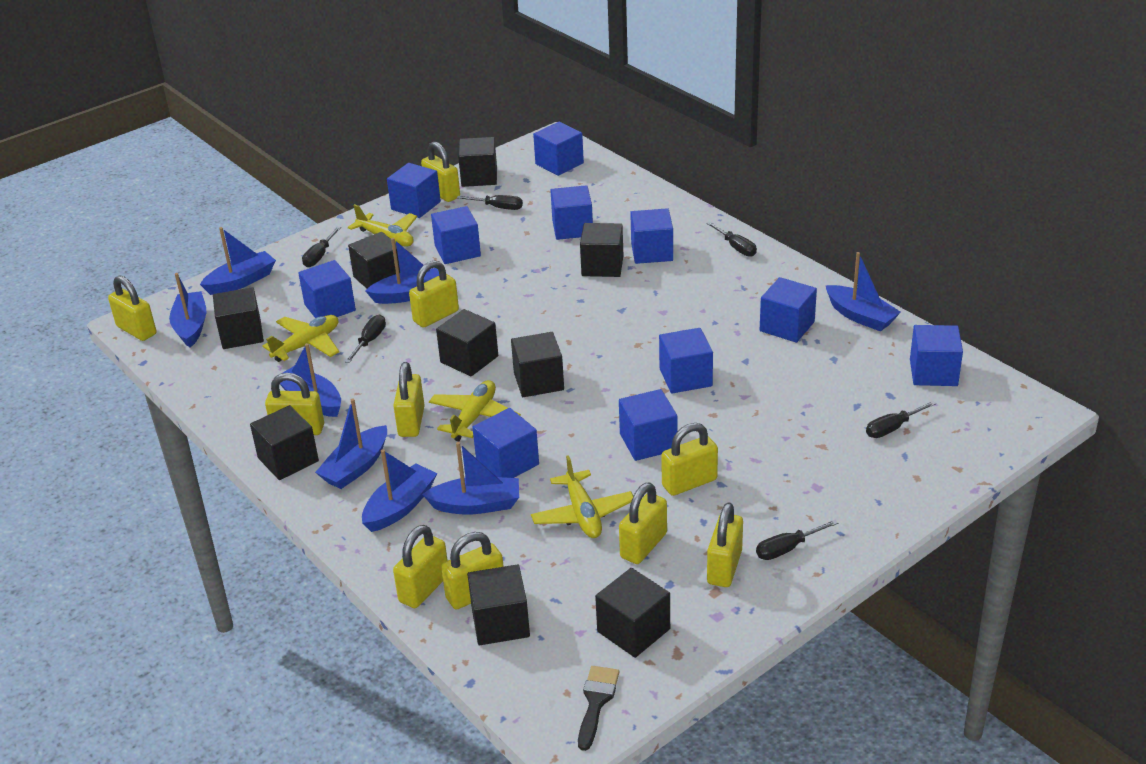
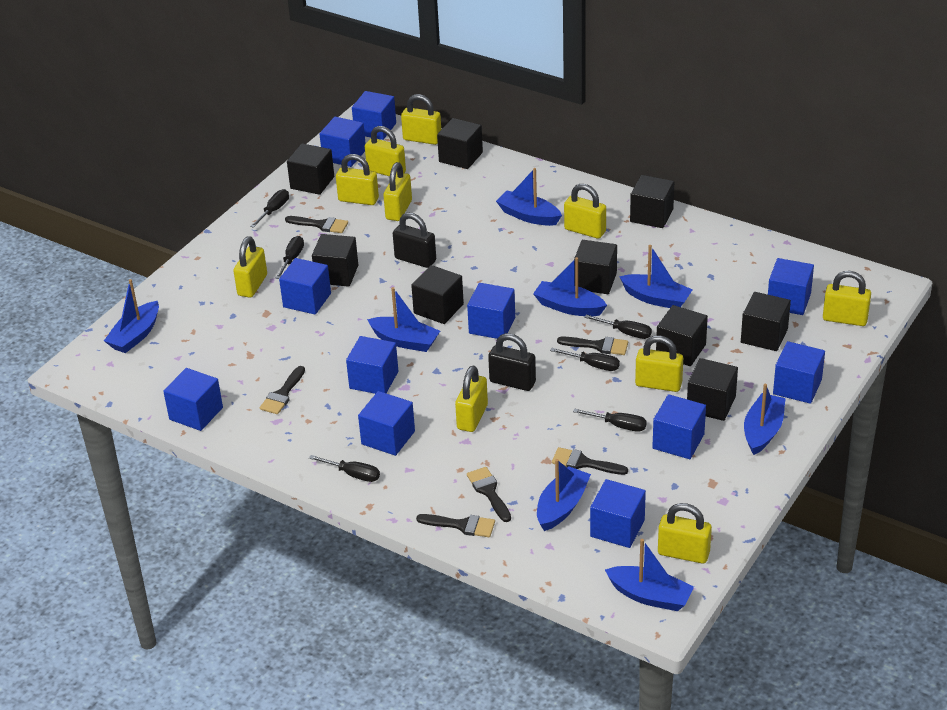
black brush: [578,666,619,751] = 1 -> [260,366,305,414] [285,216,348,233] [416,514,495,537] [467,467,511,522] [552,447,628,475] [557,337,628,355] = 6
black padlock: none = 0 -> [393,212,436,268] [488,333,536,391] = 2
yellow plane: [263,315,339,362] [348,204,417,246] [429,380,521,441] [531,455,633,538] = 4 -> none = 0

